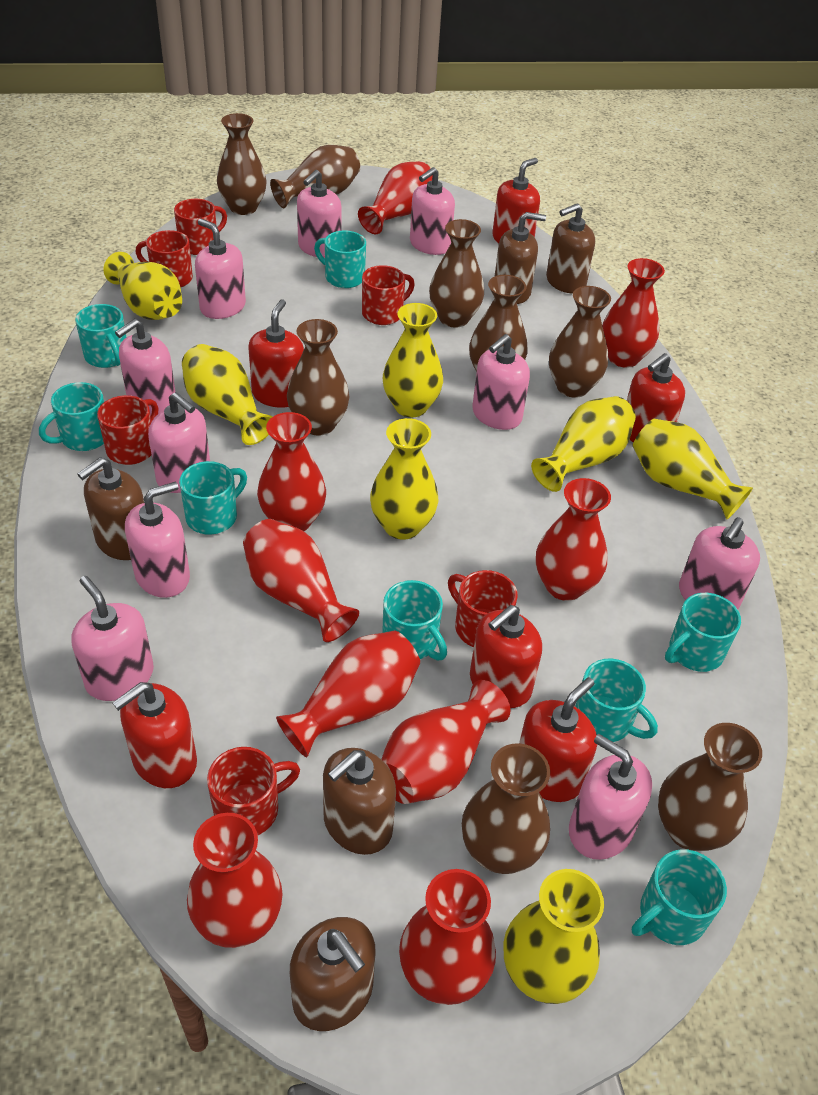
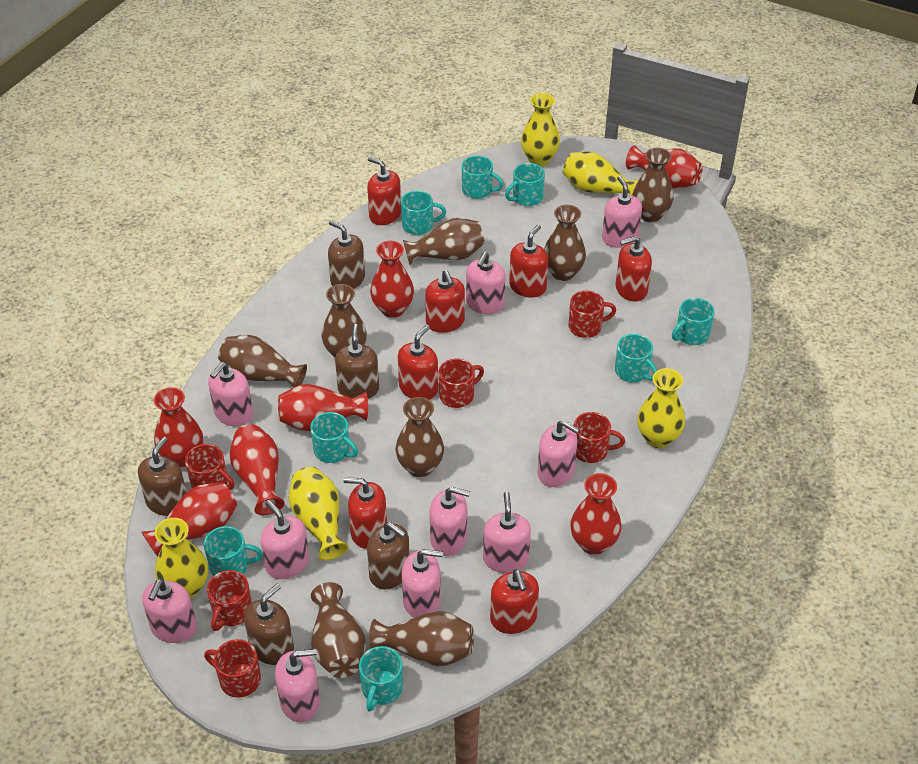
red soap dispenser: [113,682,197,788] [248,299,304,408] [470,605,542,708] [492,158,540,243] [519,677,597,802] [627,353,685,442] = 6 -> [343,477,387,548] [367,157,401,225] [398,325,438,400] [425,270,465,333] [490,569,539,634] [509,225,548,298] [616,236,652,302] = 7
red vase: [187,813,283,948] [243,519,359,642] [257,412,326,531] [276,631,420,757] [358,161,433,234] [381,680,510,804] [399,869,496,1005] [536,478,611,601] [602,258,665,368] = 9 -> [142,482,238,557] [154,387,203,468] [230,424,285,515] [278,384,368,431] [370,241,414,318] [570,473,621,555] [626,145,702,189] = 7
yellow vase: [104,252,182,320] [182,344,272,445] [370,418,438,540] [383,303,443,417] [503,869,604,1004] [531,396,636,492] [633,419,753,520] = 7 -> [155,518,208,599] [289,467,349,560] [521,93,560,166] [563,152,639,196] [637,368,685,448] = 5

